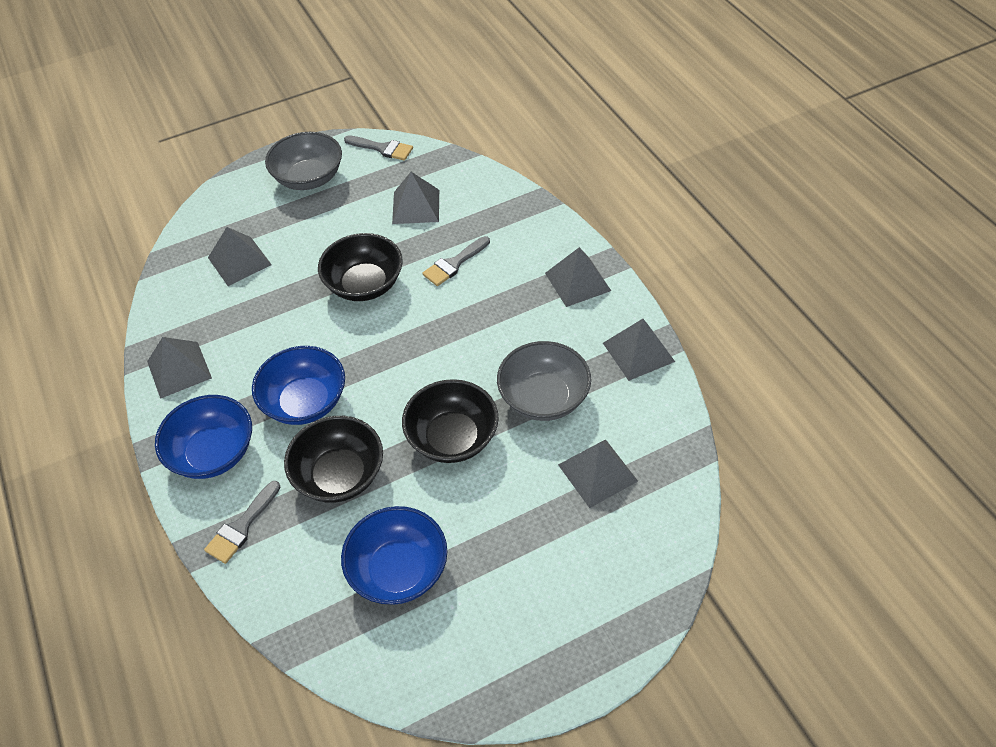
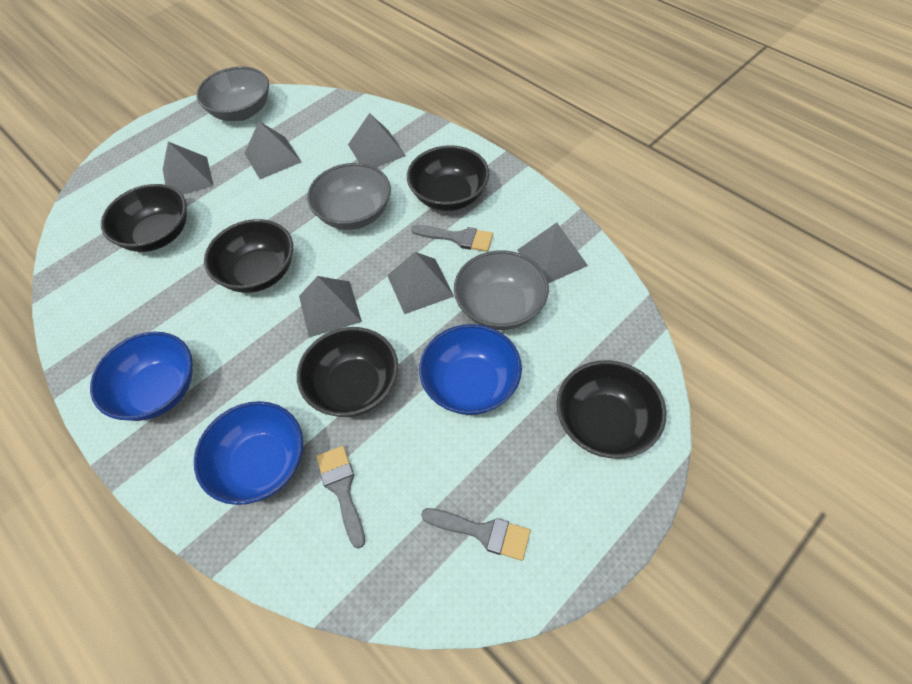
black bowl: [284,416,383,503] [318,233,403,301] [402,379,499,463] = 3 -> [101,184,187,252] [204,219,293,293] [297,327,398,417] [407,145,489,211] [556,360,667,459] = 5
grey bowl: [265,132,342,190] [497,341,591,421] = 2 -> [196,66,269,121] [307,163,391,230] [454,250,549,330] = 3

